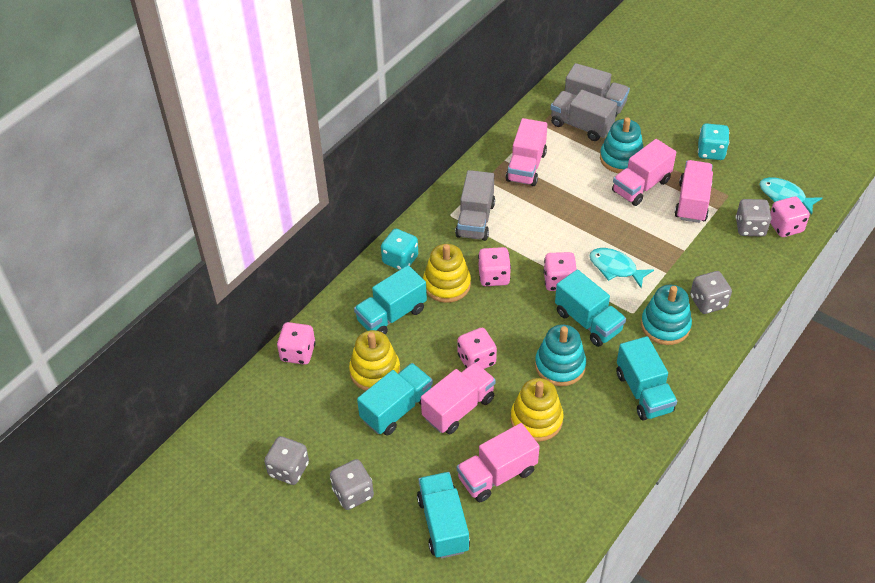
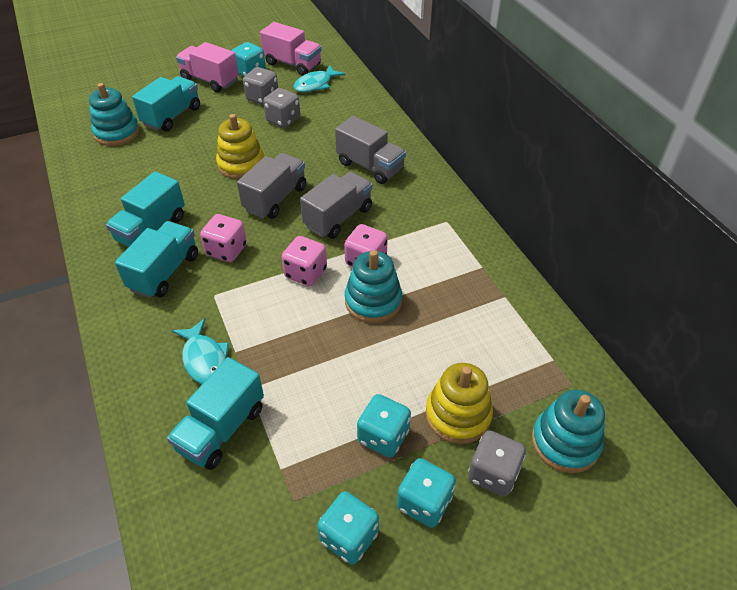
grey dice: [264,436,309,485] [330,459,374,510] [690,271,732,314] [736,199,772,236] = 4 -> [243,67,278,105] [263,88,300,128] [468,430,526,497] = 3
pink dice: [277,322,316,365] [457,328,497,369] [478,247,511,286] [543,252,577,291] [770,196,810,237] = 5 -> [200,214,247,262] [282,236,327,286] [344,224,388,267] = 3
pink truck: [421,362,496,434] [457,423,540,502] [506,118,547,186] [612,139,676,206] [675,160,713,223] = 5 -> [176,42,239,92] [260,22,322,75] = 2
turquoise dice: [381,229,418,270] [698,123,729,160] = 2 -> [231,42,266,76] [317,491,379,565] [357,394,411,458] [397,458,456,528] = 4
turquoise truck: [354,265,427,335] [357,363,433,436] [417,472,470,559] [555,270,626,347] [617,336,677,420] = 5 -> [106,171,185,247] [115,221,198,298] [132,76,200,131] [167,357,264,470] = 4
yellow stacking toy: [349,330,400,391] [423,244,471,303] [511,378,564,442] = 3 -> [216,114,264,179] [425,363,493,444] = 2

